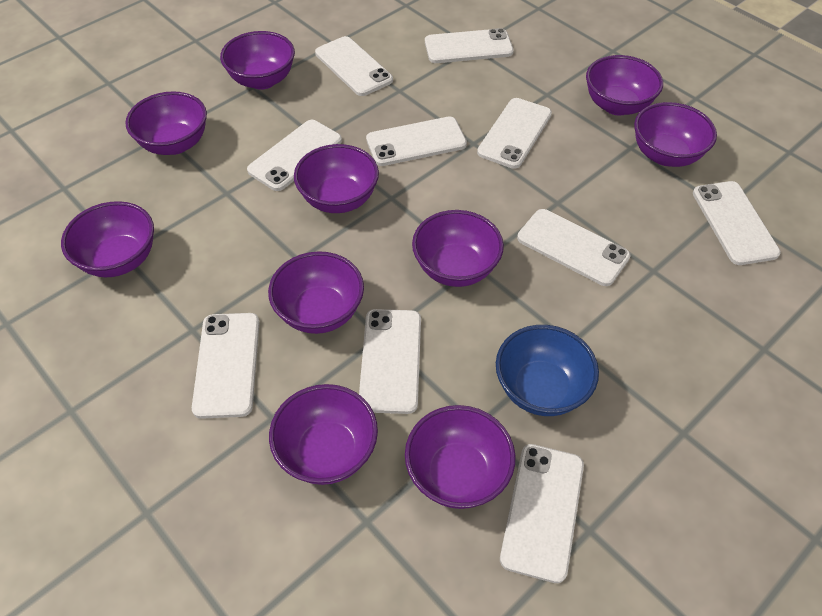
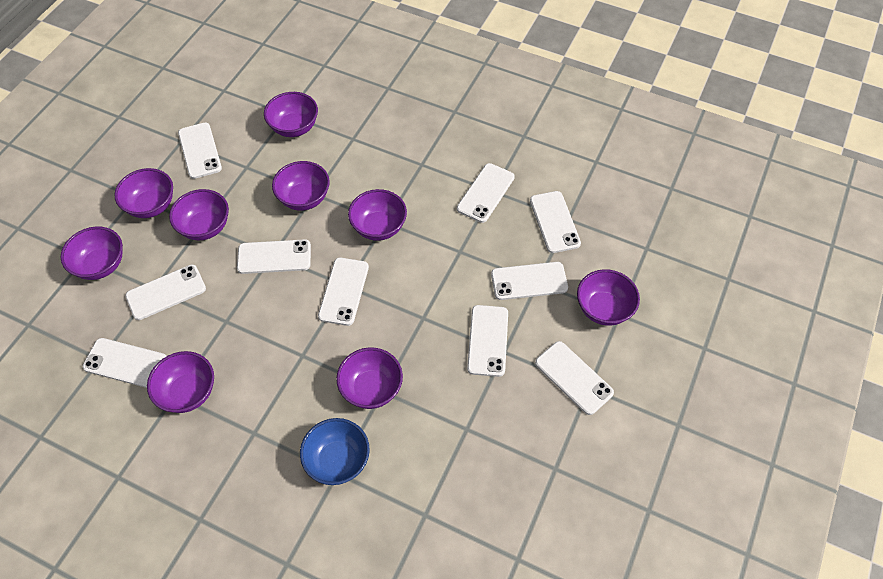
purple bowl: [61,201,154,277] [125,91,207,155] [220,31,295,90] [268,251,364,334] [269,384,378,485] [294,144,379,213] [405,405,515,509] [412,210,504,287] [586,55,663,115] [634,102,717,167] = 10 -> [61,226,123,280] [114,168,173,218] [147,351,214,413] [169,189,229,240] [264,92,318,137] [272,161,330,211] [336,347,403,409] [348,189,407,241] [577,269,640,326] = 9

